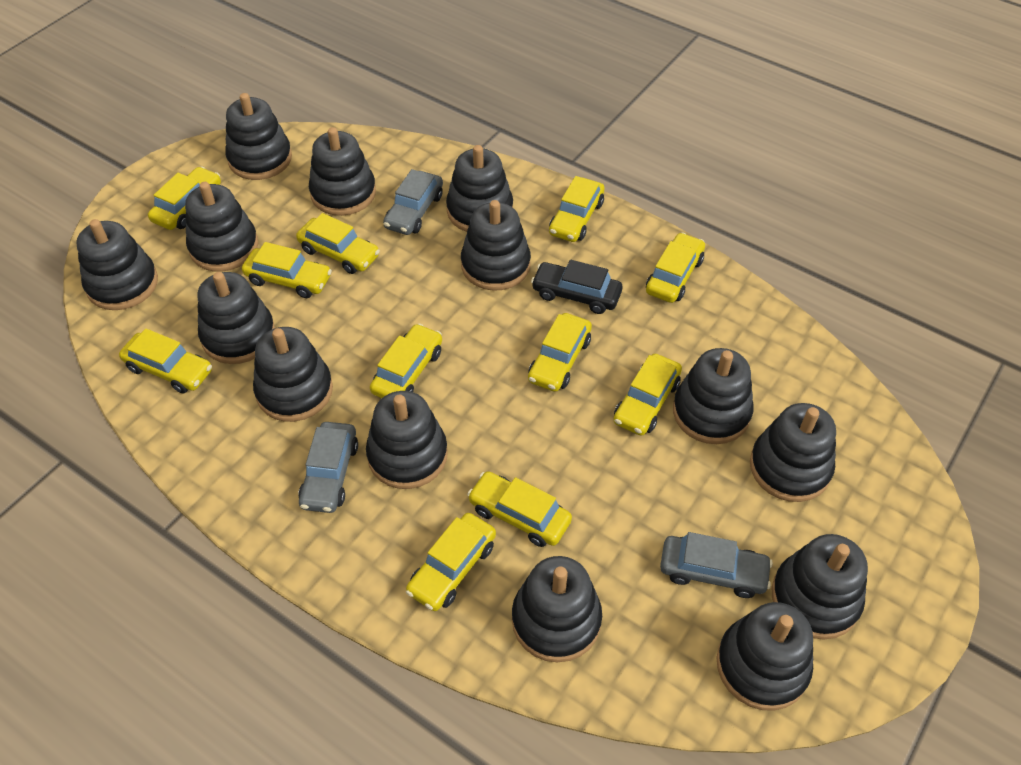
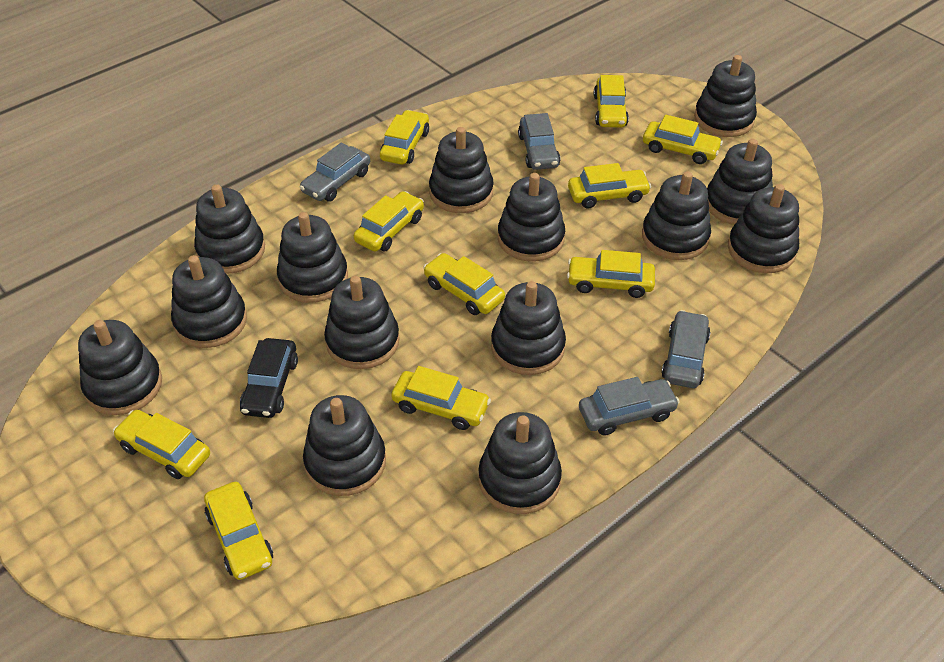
grey car: [298,422,358,513] [383,169,443,235] [660,532,773,598] = 3 -> [300,143,370,201] [518,113,560,170] [579,377,680,436] [661,310,711,388] = 4
yellow car: [119,329,212,394] [148,167,221,230] [242,242,332,298] [296,213,380,274] [370,324,442,398] [406,513,496,611] [467,471,572,547] [528,313,592,392] [549,176,605,242] [613,354,682,436] [646,232,705,303] = 11 -> [113,410,210,479] [204,482,273,580] [354,191,424,252] [380,110,429,165] [391,366,491,430] [423,253,505,315] [567,250,655,298] [568,163,651,208] [594,75,629,128] [643,115,723,164] = 10

